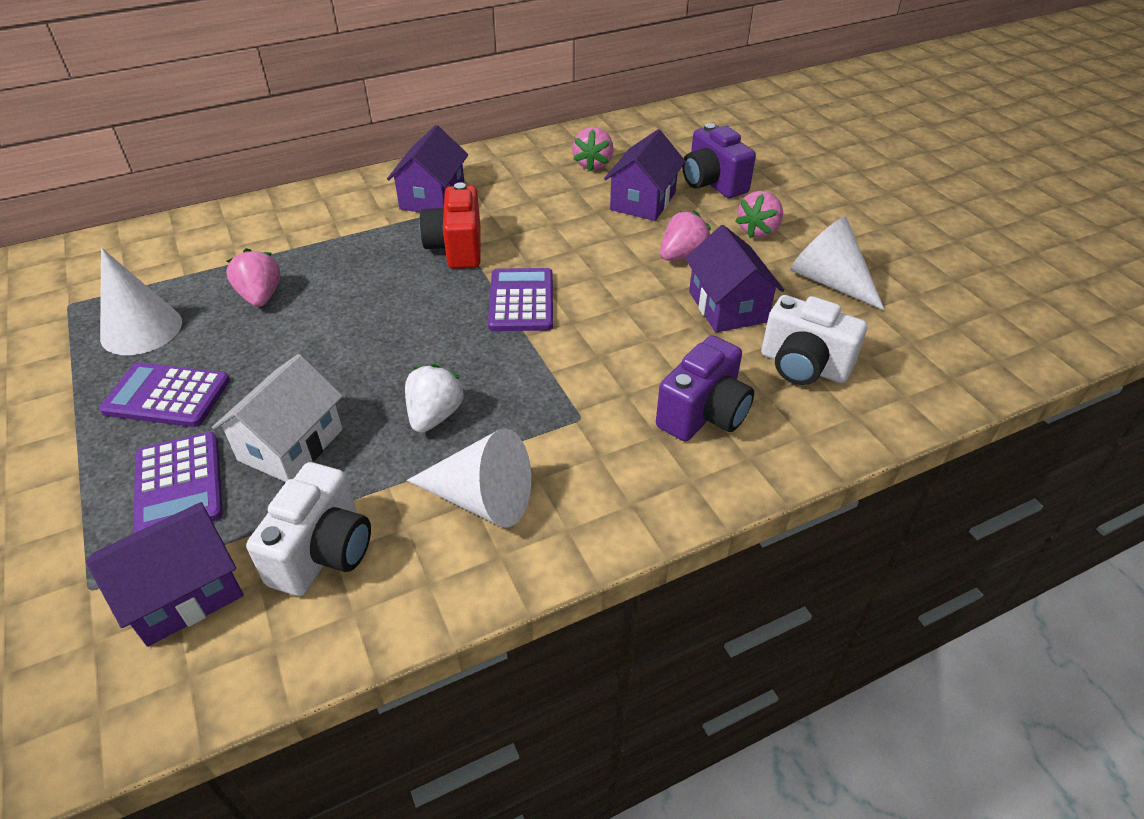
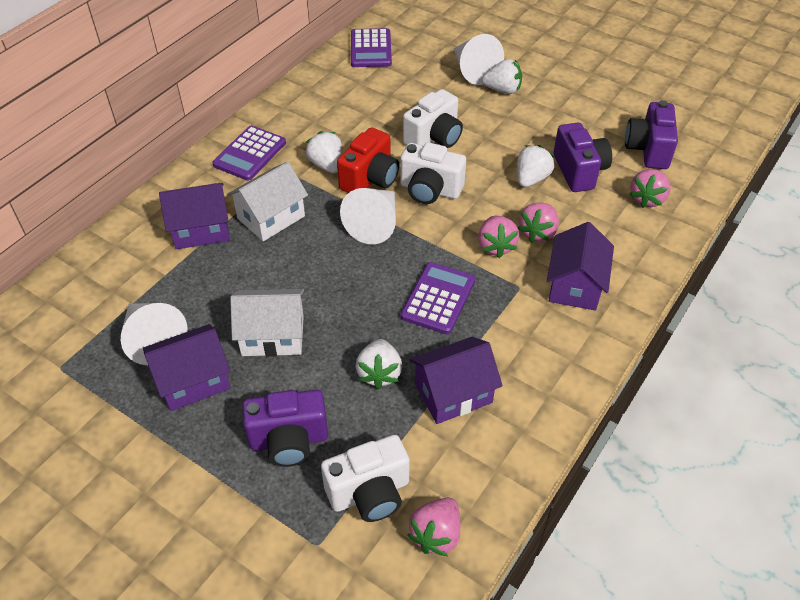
purple camera: [656,335,754,441] [682,123,756,198] = 2 -> [242,389,328,467] [553,123,612,192] [625,100,678,169] = 3
white camera: [246,462,371,596] [761,295,867,385] = 2 -> [321,435,410,522] [400,142,466,204] [403,89,463,148] = 3
white house: [212,354,343,482] = 1 -> [227,162,308,241] [230,289,304,357] = 2
white strawberry: [405,364,465,433] = 1 -> [306,131,342,173] [356,339,402,389] [482,59,522,94] [517,145,555,187] = 4

